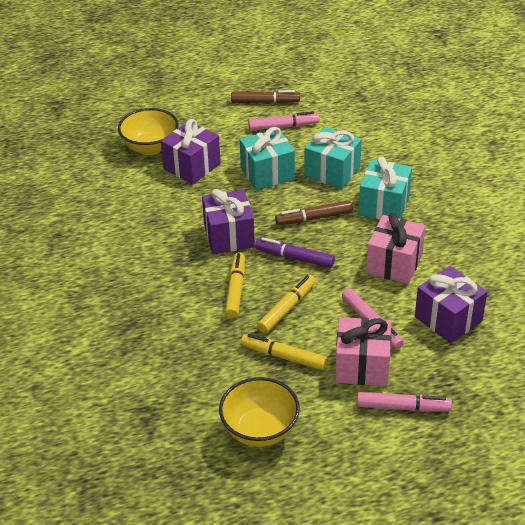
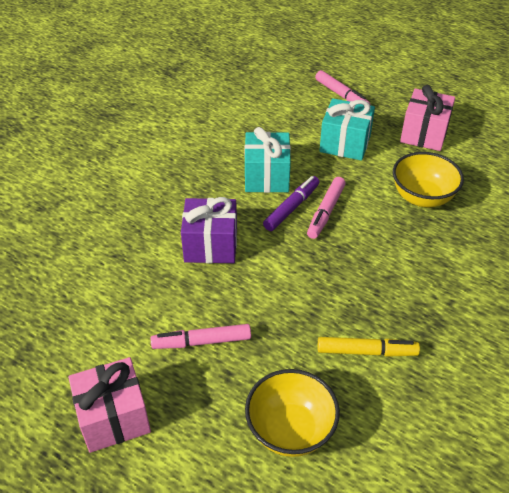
brown marker: [231,90,300,103] [275,200,353,225] = 2 -> none = 0
purple gift: [161,119,221,184] [202,189,255,254] [415,266,487,343] = 3 -> [181,197,237,263] = 1
turquoise gift: [240,127,295,190] [304,127,362,189] [359,156,412,220] = 3 -> [244,127,291,193] [320,98,375,161] = 2
yellow marker: [225,252,245,318] [241,334,328,370] [257,275,316,333] = 3 -> [318,337,420,357] = 1

